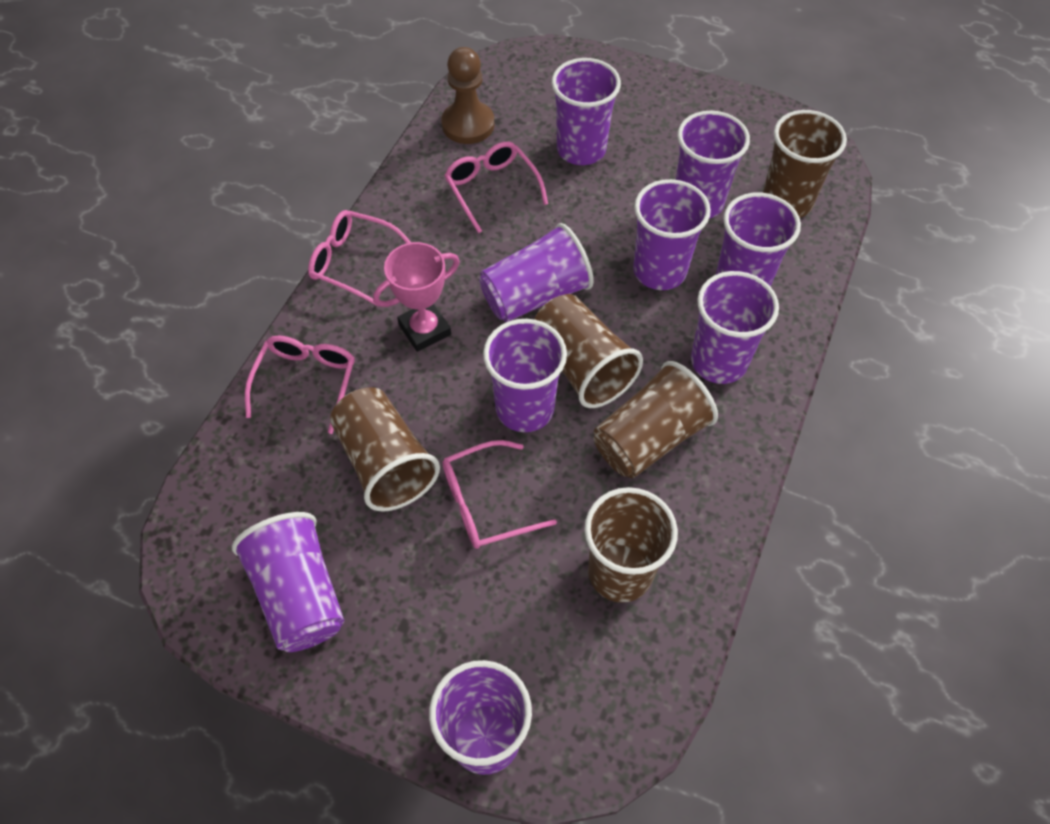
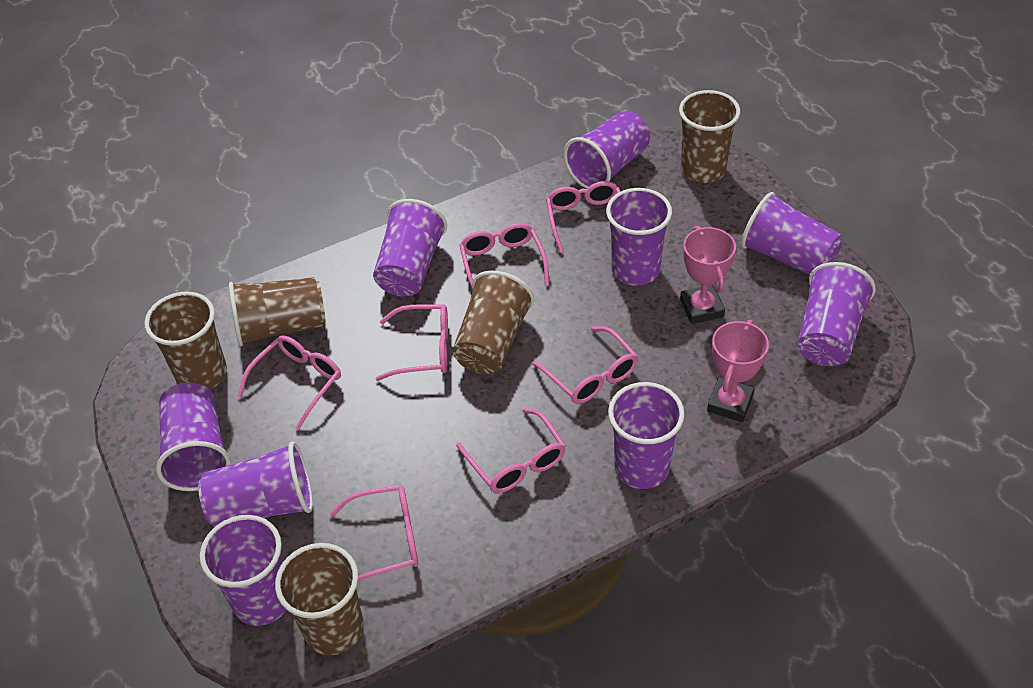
brown pawn: [441,47,495,144] = 1 -> none = 0
pink glasses: [245,336,355,434] [308,210,412,306] [442,440,557,549] [444,142,548,233] = 4 -> [237,335,341,430] [329,485,418,581] [376,304,448,381] [456,408,566,493] [460,223,549,290] [532,326,638,404] [546,181,621,253] = 7
pink trophy: [373,242,460,352] = 1 -> [680,226,736,324] [707,320,769,422] = 2

